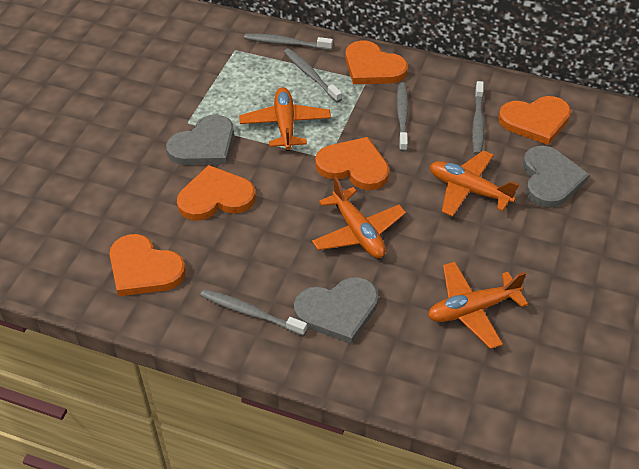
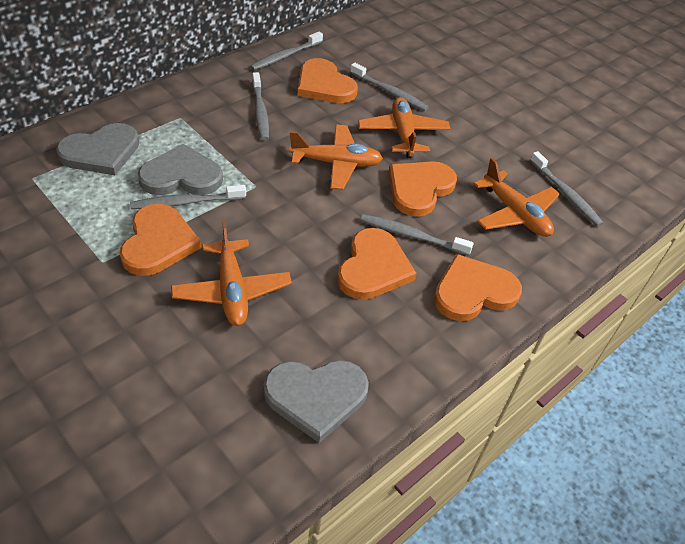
grey toothbrush: [200,289,307,336] [244,33,333,50] [284,48,342,102] [397,82,408,152] [472,81,484,155] = 5 -> [130,185,246,209] [250,32,323,70] [252,72,269,140] [350,63,429,111] [360,214,474,256] [530,151,604,227] = 6

